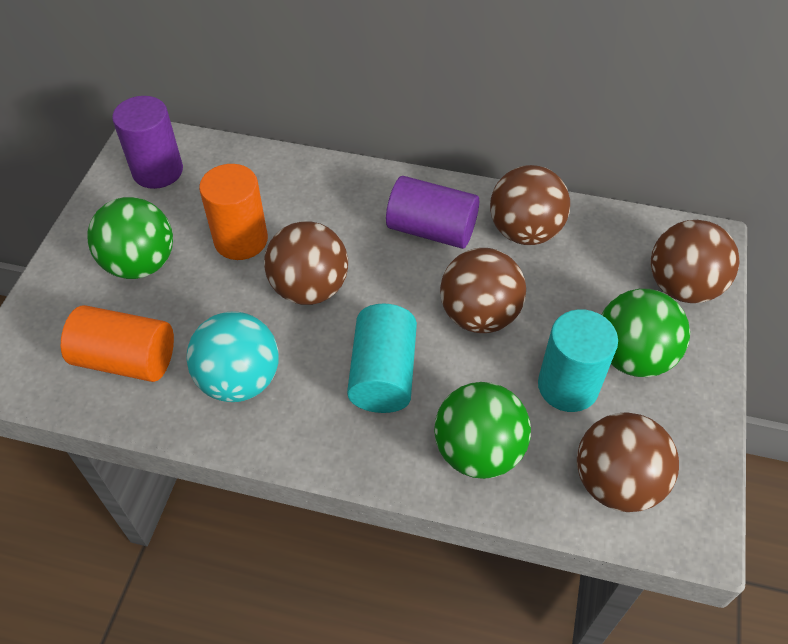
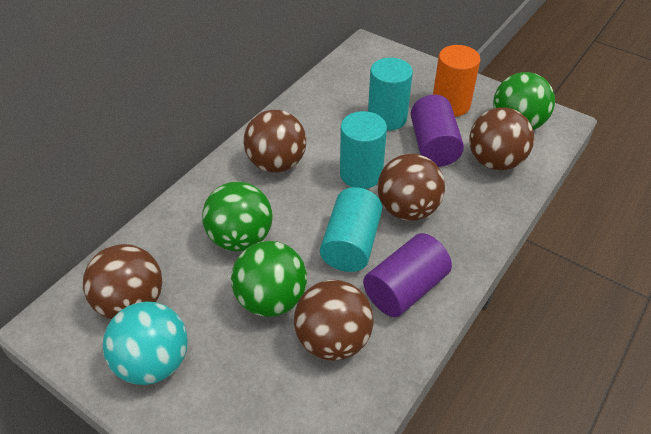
orange cylinder: [61,305,174,382] [199,164,268,260] = 2 -> [433,45,481,117] = 1
turquoise cylinder: [347,304,417,413] [538,309,618,412] = 2 -> [320,187,382,272] [340,111,387,189] [368,58,413,131] = 3

